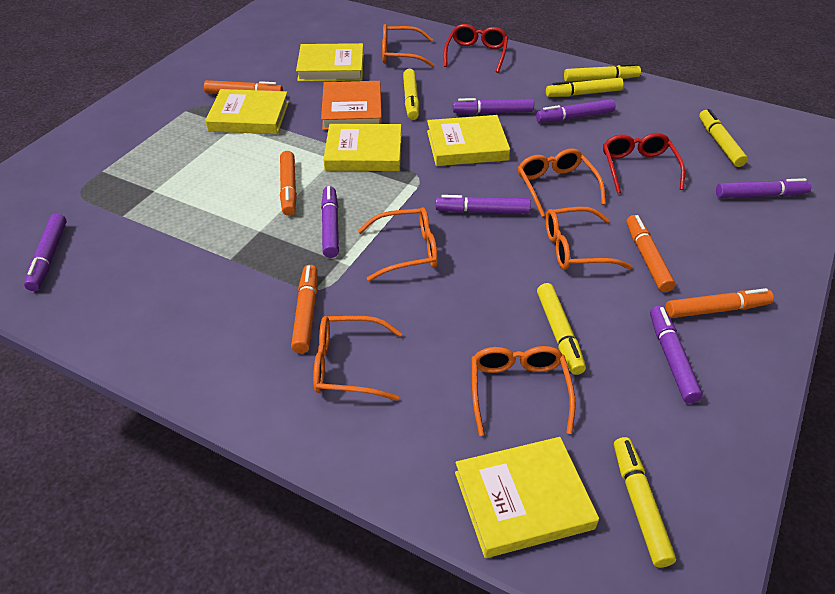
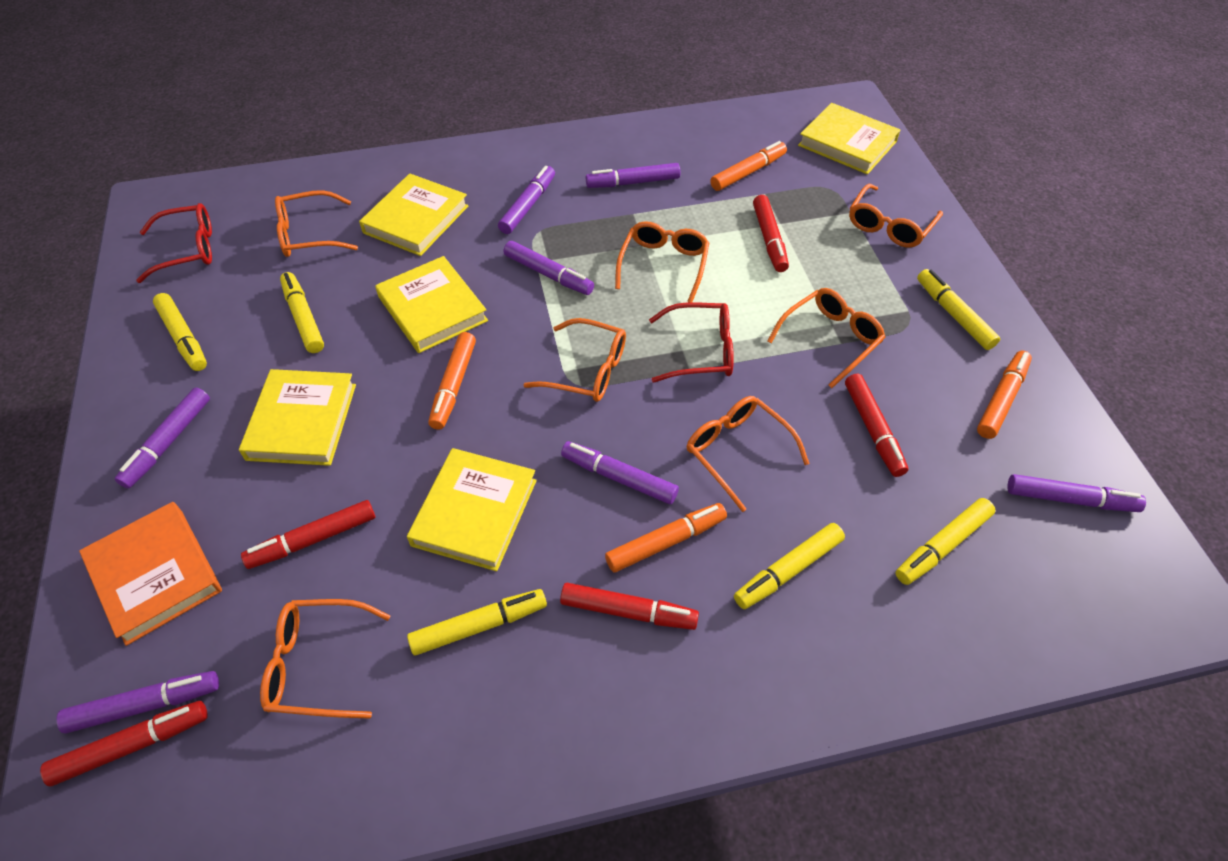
orange glasses: [313,316,402,401] [358,207,438,281] [382,24,434,67] [472,346,576,436] [518,148,606,217] [546,207,632,270] = 6 -> [260,599,390,719] [275,190,358,257] [523,318,626,402] [615,221,709,302] [687,396,810,512] [768,288,886,388] [849,184,943,248] = 7
orange marker: [204,80,283,94] [280,151,297,216] [291,265,317,353] [627,215,675,292] [665,288,774,318] = 5 -> [428,332,476,430] [605,503,727,572] [710,141,787,191] [977,351,1032,439] = 4
red marker: none = 0 -> [40,701,208,786] [241,500,375,569] [560,583,699,630] [753,195,789,272] [845,374,908,477] = 5

